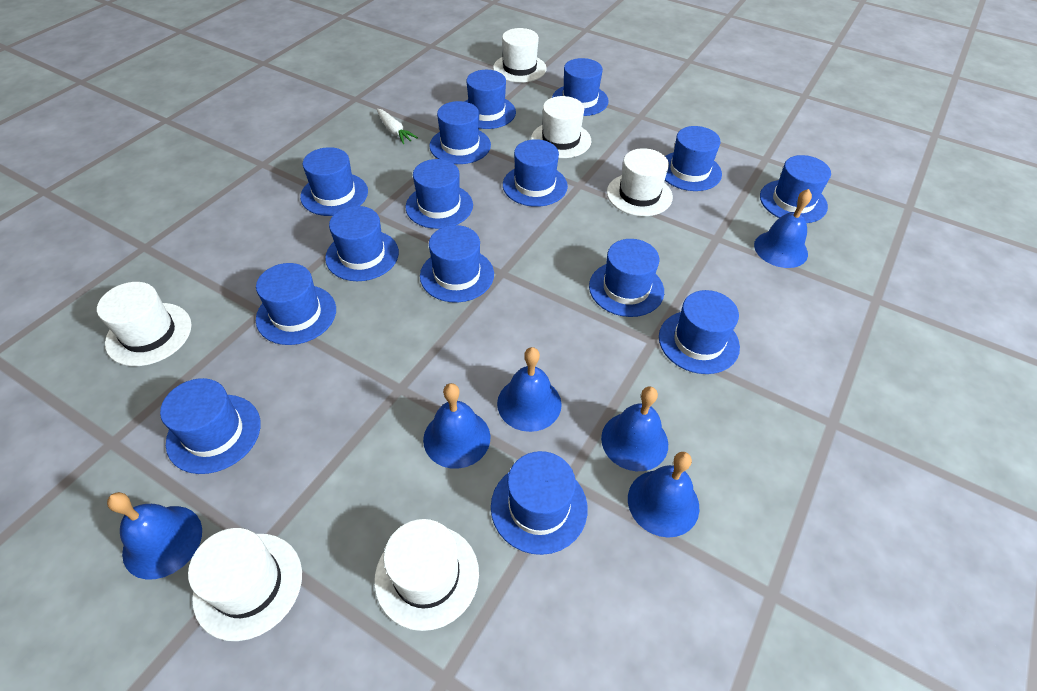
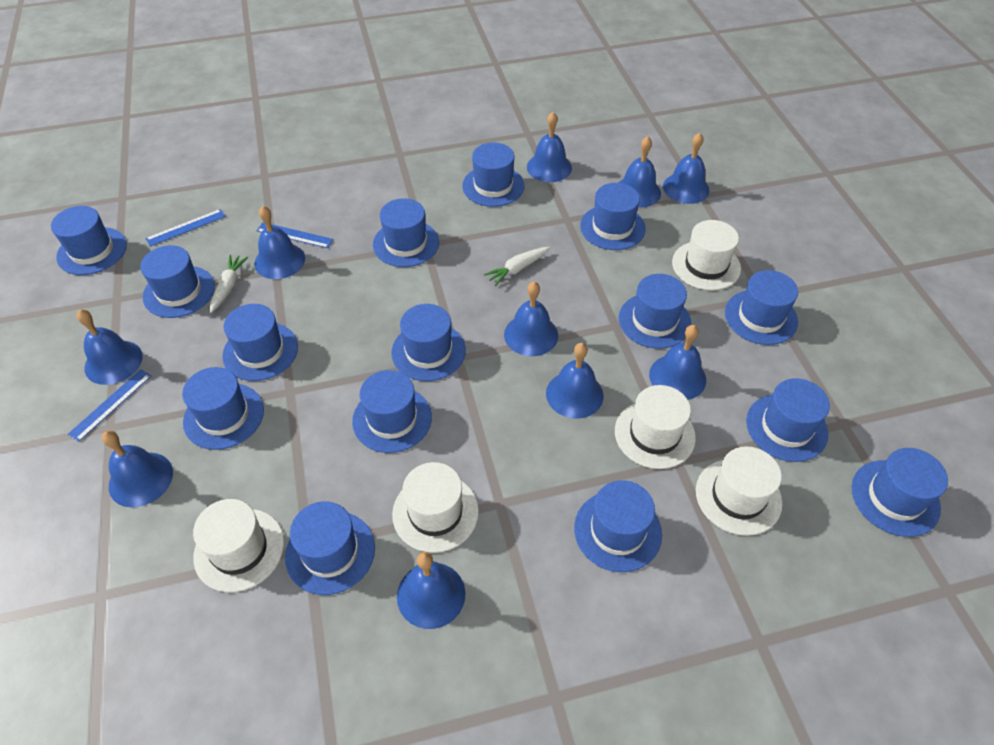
blue bell: [107,492,202,580] [423,383,490,469] [497,347,562,432] [601,386,668,471] [628,452,699,538] [754,189,812,268] = 6 -> [77,309,143,385] [102,430,173,508] [254,206,305,279] [397,552,465,629] [504,281,558,356] [527,112,572,182] [546,343,604,419] [618,136,661,208] [649,325,706,400] [663,133,710,204] = 10
blue ruler: none = 0 -> [68,369,151,442] [145,209,226,247] [257,222,333,248] = 3
white carrot: [377,109,418,144] = 1 -> [210,255,248,313] [484,247,550,286] = 2
white hat: [97,282,192,366] [188,528,302,641] [374,519,479,631] [493,28,547,83] [531,96,591,158] [607,148,673,216] = 6 -> [193,499,284,592] [392,462,479,553] [615,385,696,469] [672,220,741,290] [696,446,782,536] = 5

